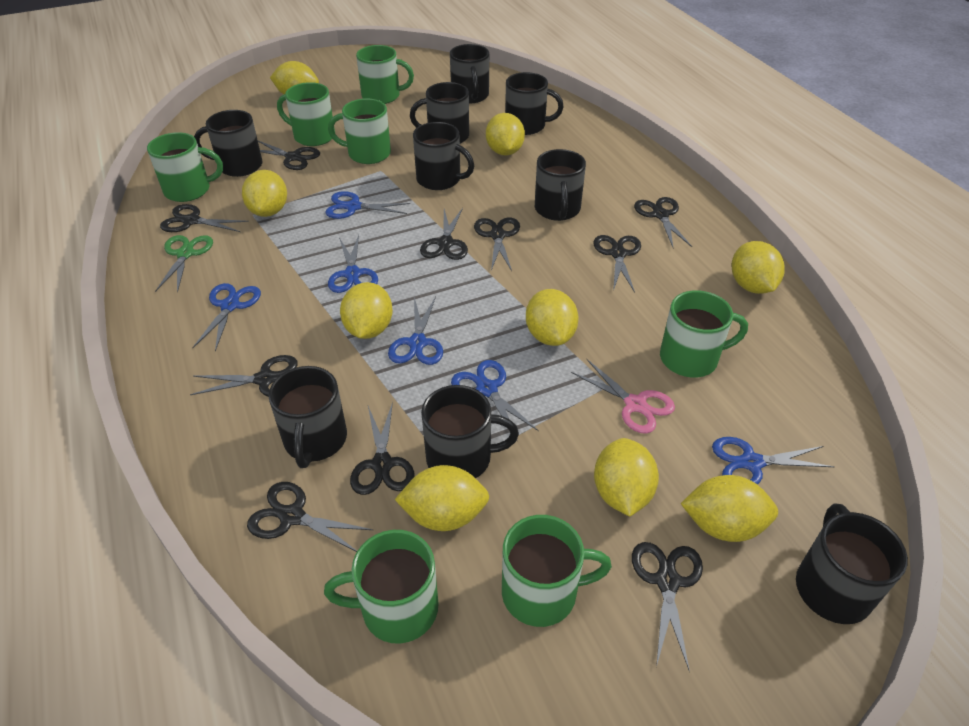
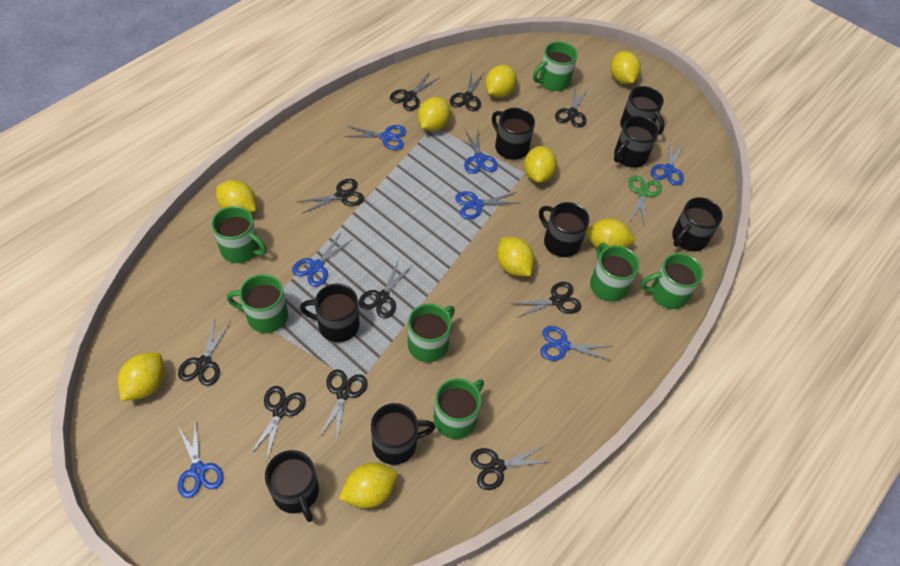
black mug: [194,110,263,177] [269,366,347,468] [410,82,469,144] [413,122,474,190] [421,385,519,478] [450,44,489,103] [505,72,564,135] [535,149,586,221] [796,503,908,624] = 9 -> [265,450,319,522] [300,284,360,342] [371,403,435,465] [492,108,535,160] [539,202,590,257] [614,116,659,168] [620,86,664,135] [672,197,723,252] = 8
blue scissors: [192,283,261,351] [325,191,410,219] [328,235,378,293] [388,297,443,365] [451,360,539,431] [712,437,835,484] = 6 -> [178,418,224,498] [292,232,353,287] [344,125,406,150] [455,191,518,219] [464,130,498,174] [540,326,612,361] [651,142,684,186] = 7
pink scissors: [571,359,675,434] = 1 -> none = 0

